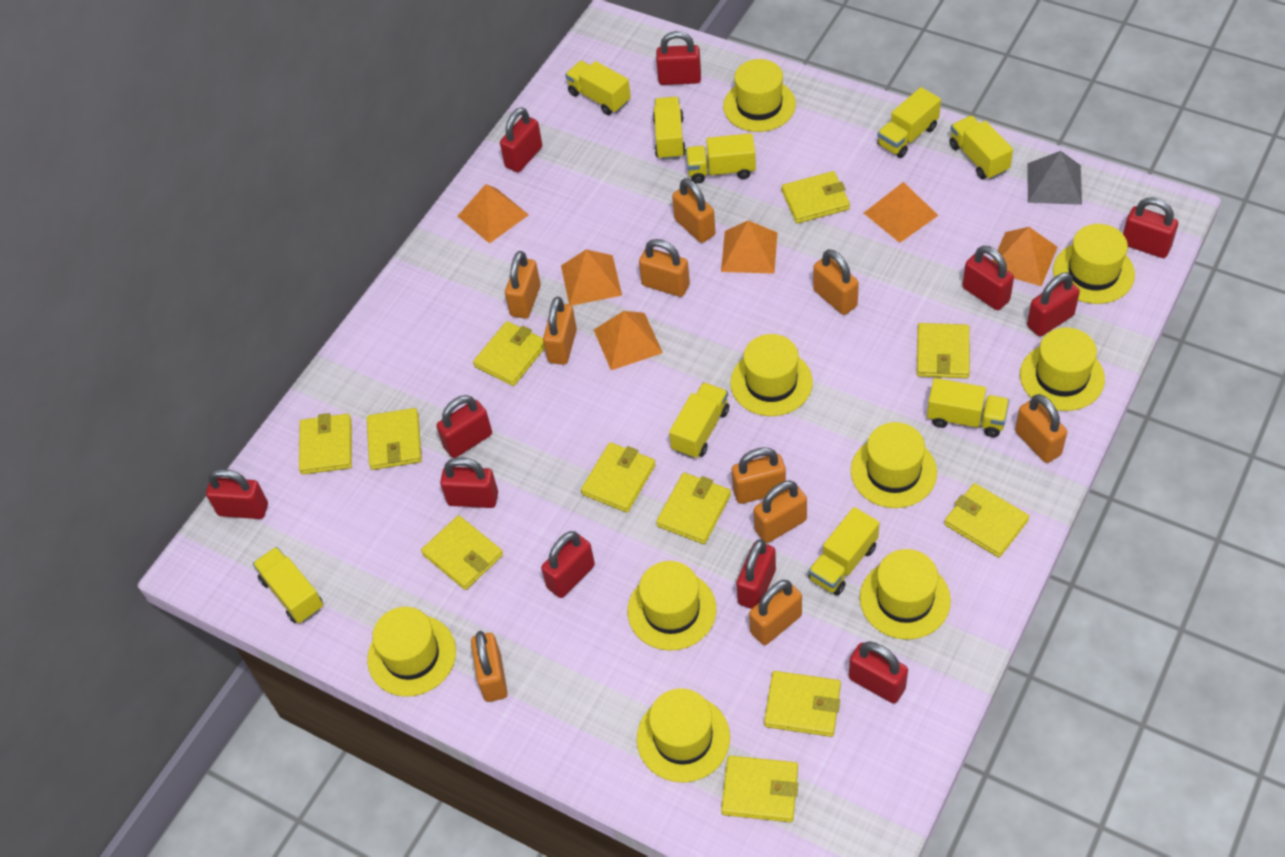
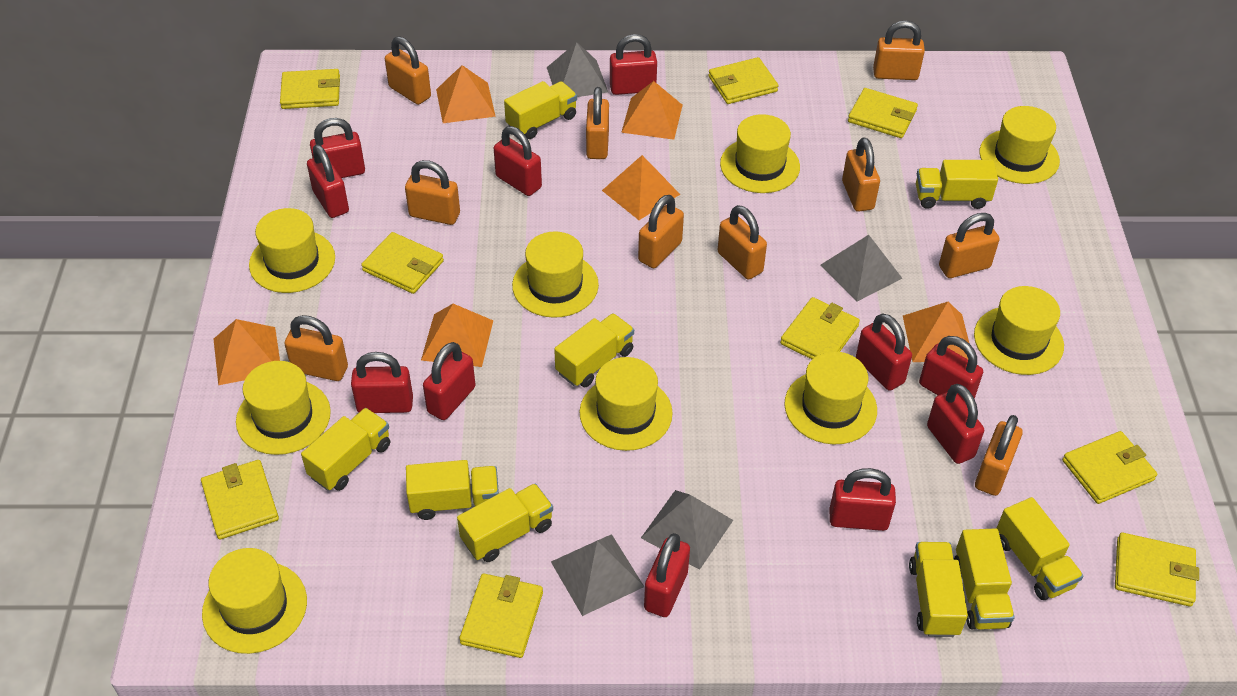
grey pyramid: [1027,151,1082,205] = 1 -> [547,42,608,97] [551,534,644,616] [641,490,733,570] [820,235,902,302] = 4
yellow wallet: [299,413,352,474] [367,408,422,470] [421,515,503,590] [473,321,545,386] [581,442,656,512] [656,473,731,544] [721,756,798,822] [764,671,841,737] [782,171,850,223] [917,323,970,378] [944,483,1029,557] = 11 -> [201,460,279,540] [280,69,340,109] [361,232,444,294] [459,574,543,658] [708,57,778,104] [780,297,860,359] [848,88,918,138] [1062,431,1157,504] [1115,533,1199,607] = 9

